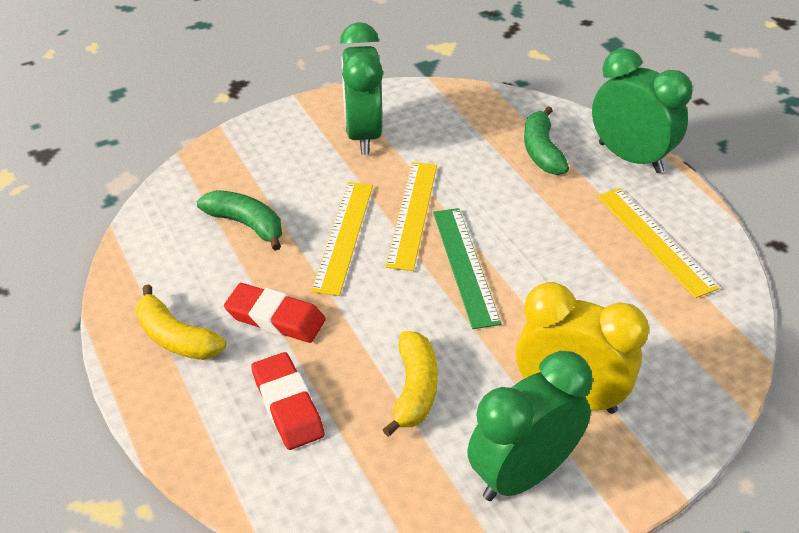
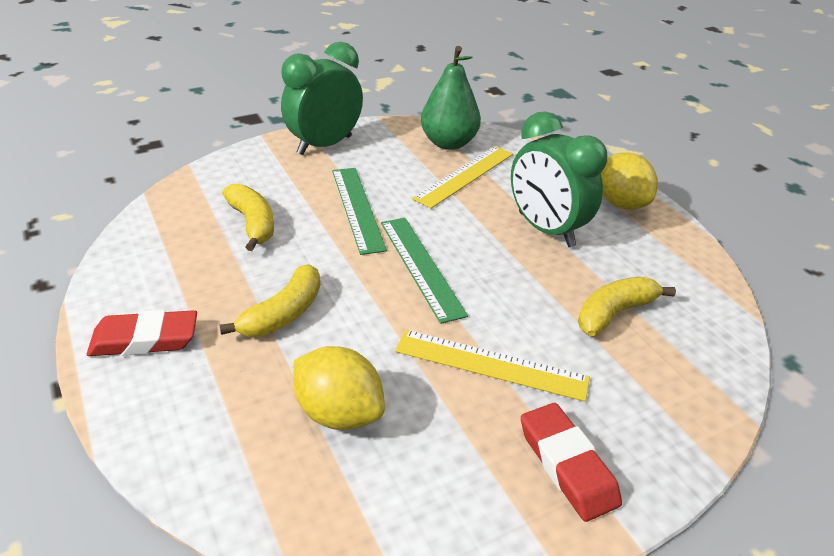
green banana: [197,190,282,250] [524,106,569,175] = 2 -> none = 0
green clock: [340,22,383,155] [467,351,593,501] [592,48,693,173] = 3 -> [281,42,363,155] [511,112,607,247] = 2
green pear: none = 0 -> [421,46,481,150] = 1
green ruler: [433,208,502,329] = 1 -> [332,168,387,255] [381,218,468,324] = 2
yellow banana: [136,285,226,360] [382,331,438,437] = 2 -> [219,264,320,337] [222,184,274,251] [578,277,676,336] = 3
yellow clock: [516,282,649,414] = 1 -> none = 0
yellow lemon: none = 0 -> [293,346,385,430] [601,152,658,210] = 2
yellow ruler: [311,182,373,296] [385,162,437,271] [598,188,719,298] = 3 -> [395,330,590,402] [412,146,513,209] = 2

